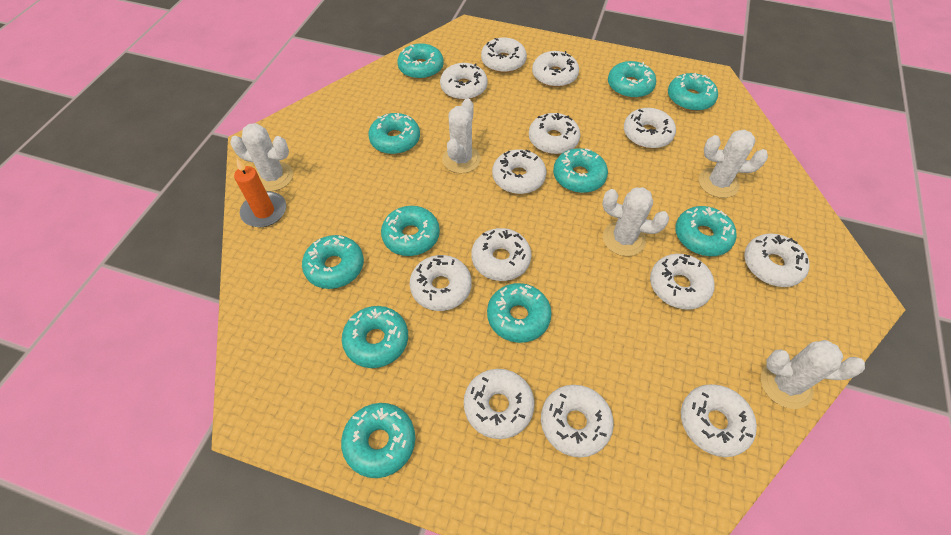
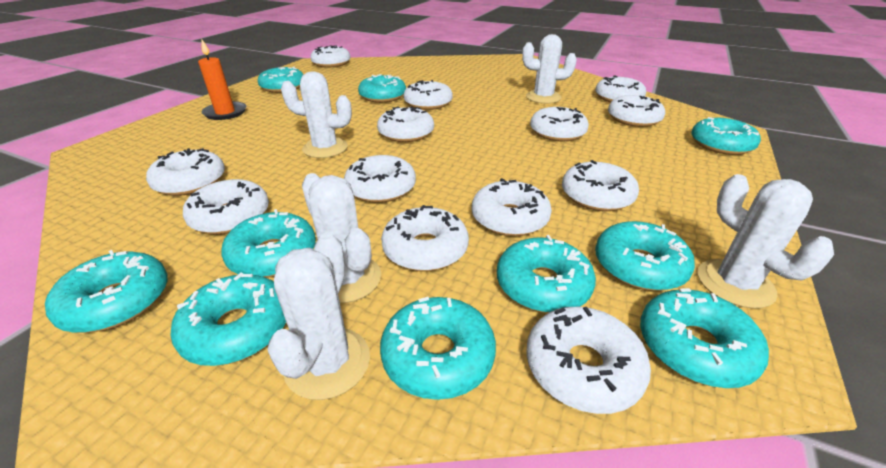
turquoise donut: [302,235,364,289] [341,403,415,478] [342,306,408,368] [368,113,420,154] [381,206,440,256] [397,43,444,79] [487,283,552,343] [553,148,608,193] [608,61,656,98] [668,73,718,111] [675,206,737,256] = 11 -> [45,250,168,333] [170,273,286,366] [221,209,316,278] [258,67,304,93] [358,74,406,103] [380,297,496,400] [497,235,596,313] [595,221,695,291] [640,288,769,388] [691,117,761,155] = 10

